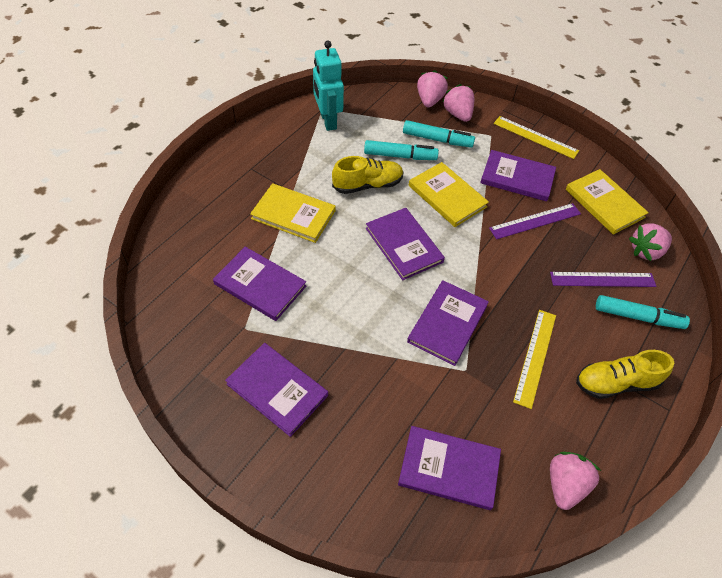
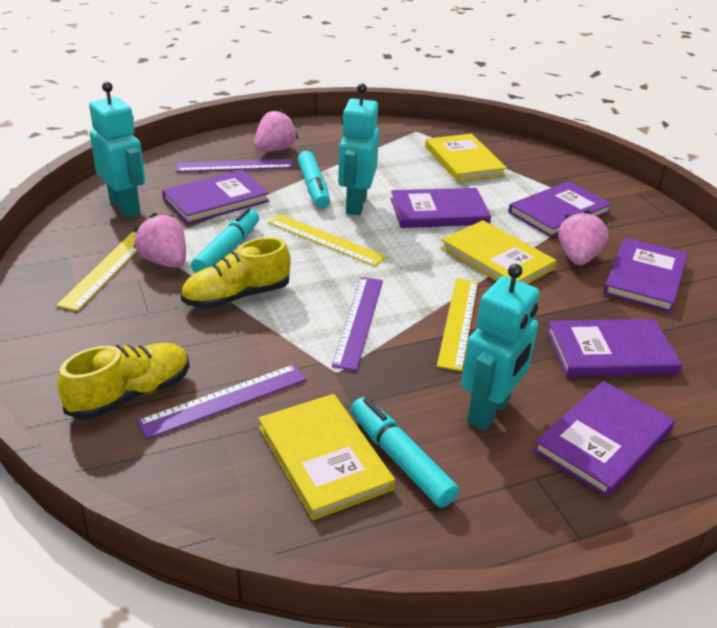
pink strawberry: [417,70,448,107] [442,84,474,122] [550,452,601,510] [629,223,672,261] = 4 -> [134,213,186,268] [254,109,299,152] [559,210,608,265] = 3
purple ruler: [489,203,581,240] [550,272,656,287] = 2 -> [137,364,307,439] [176,159,293,172] [332,277,383,371] = 3
turquoise robot: [313,41,344,131] = 1 -> [89,82,145,217] [338,83,379,215] [461,264,540,431] = 3
yellow ruler: [494,116,579,159] [513,310,556,409] = 2 -> [56,232,137,311] [268,214,387,266] [437,278,478,371] = 3

